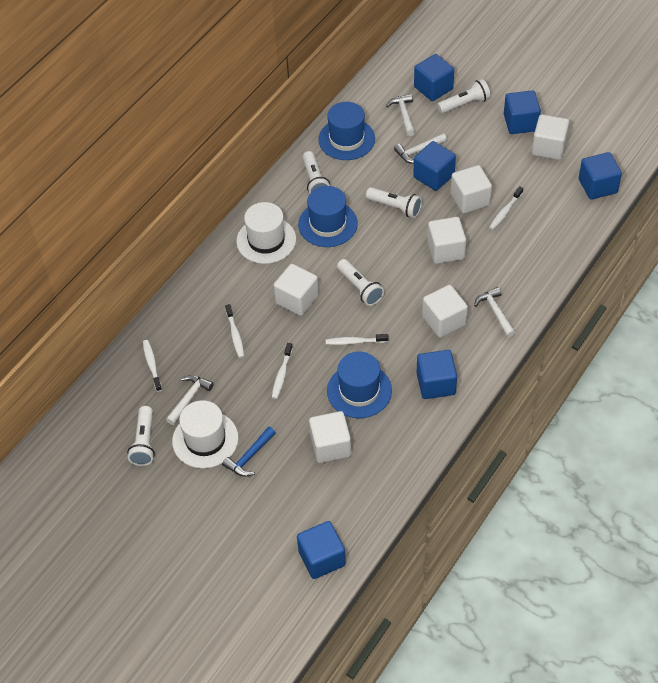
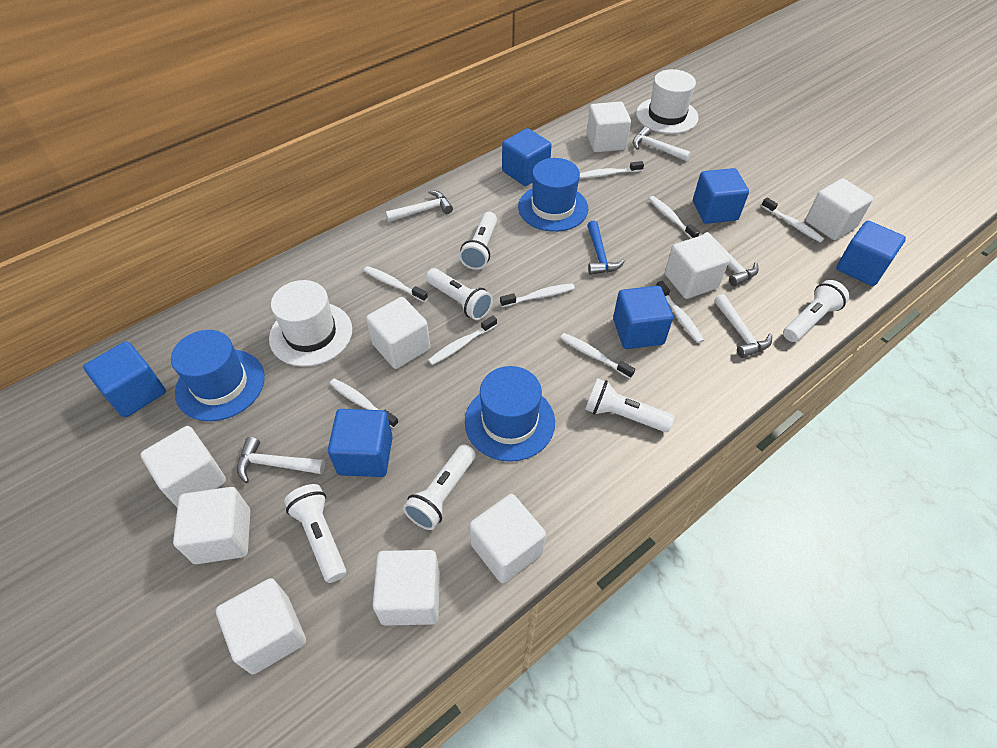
white cube: [274,264,319,316] [309,411,351,463] [422,285,468,338] [427,217,466,264] [451,165,492,213] [532,114,569,160] = 6 -> [140,426,226,508] [173,487,250,564] [216,578,306,674] [366,297,430,369] [373,550,440,626] [469,494,546,583] [587,102,631,152] [665,234,729,299] [806,179,873,240] = 9
white flashlight: [127,406,155,466] [303,151,330,194] [337,259,384,306] [366,187,422,218] [437,79,491,114] = 5 -> [284,484,346,583] [403,444,476,530] [426,268,493,320] [459,212,497,270] [585,378,674,432] [783,280,849,342] = 6
white hammer: [166,375,214,425] [386,94,415,136] [394,133,447,164] [474,287,516,337] = 4 -> [237,437,325,483] [385,190,453,222] [633,127,691,161] [703,232,759,287] [714,294,772,358] = 5
white toothbrush: [143,340,162,392] [225,304,244,358] [272,343,293,399] [326,334,388,345] [489,186,523,230] = 5 -> [330,378,399,428] [364,266,428,302] [428,315,497,365] [500,283,575,307] [560,333,635,379] [579,161,644,179] [649,196,700,239] [656,281,704,343] [761,198,824,243] = 9

